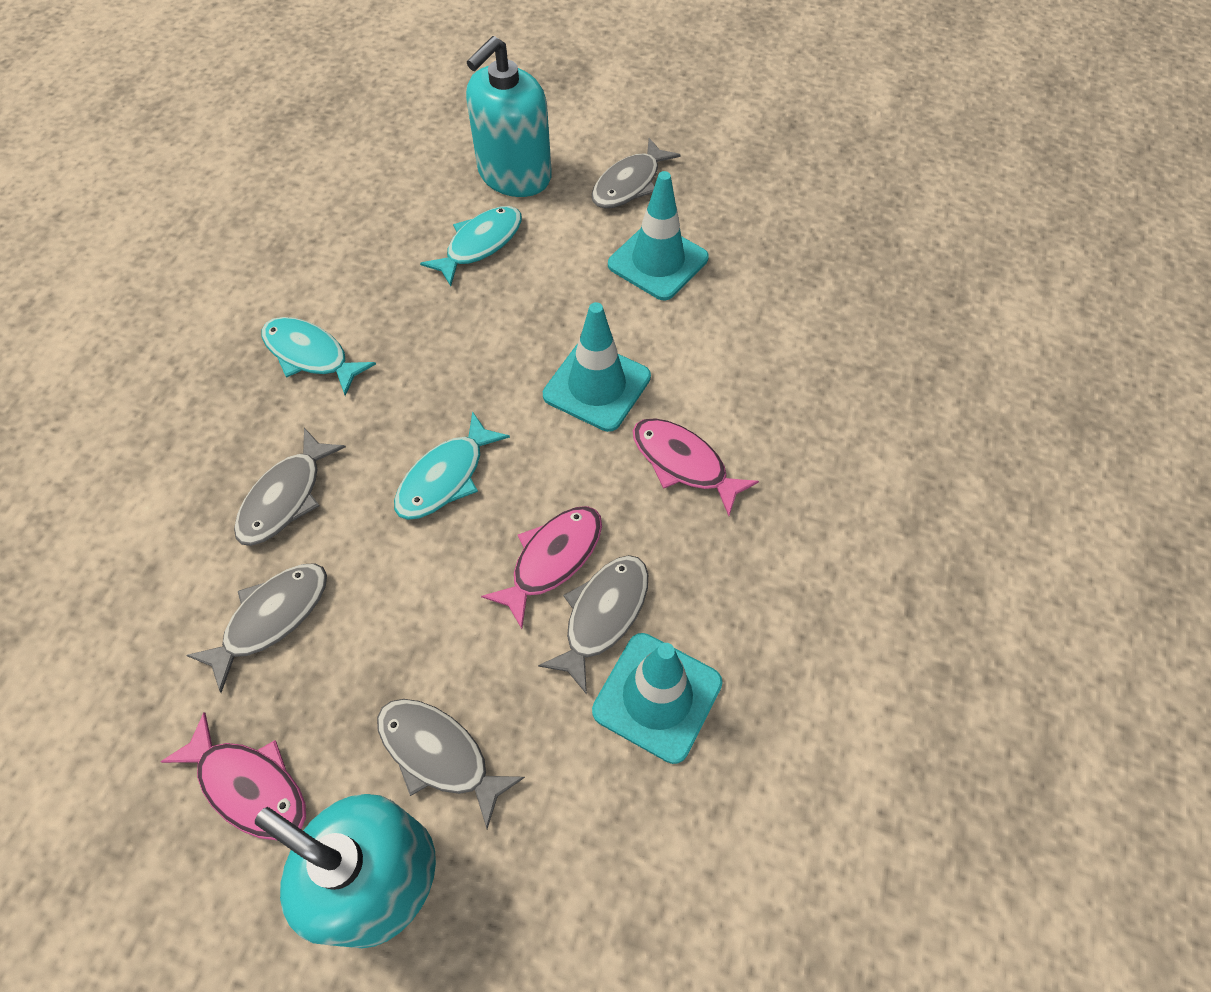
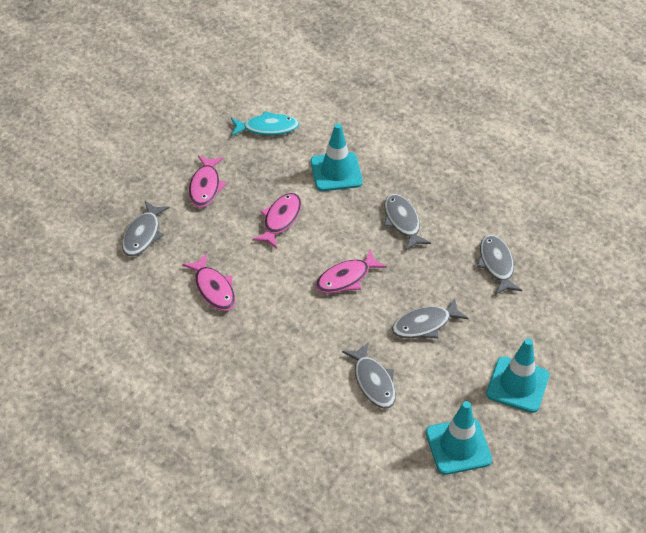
pink fish: [160,712,306,840] [481,506,602,629] [633,418,759,516] = 3 -> [182,254,235,311] [189,155,227,208] [252,193,301,249] [315,249,387,294] = 4
turquoise fish: [261,317,376,396] [394,411,510,520] [420,206,522,286] = 3 -> [231,111,299,136] = 1
turquoise soap dispenser: [255,794,436,948] [466,36,552,197] = 2 -> none = 0

